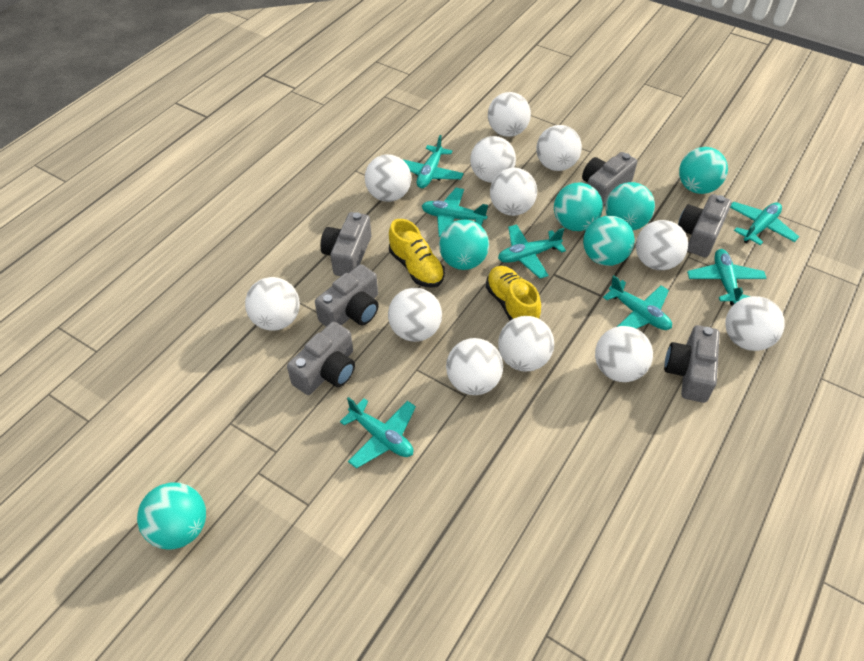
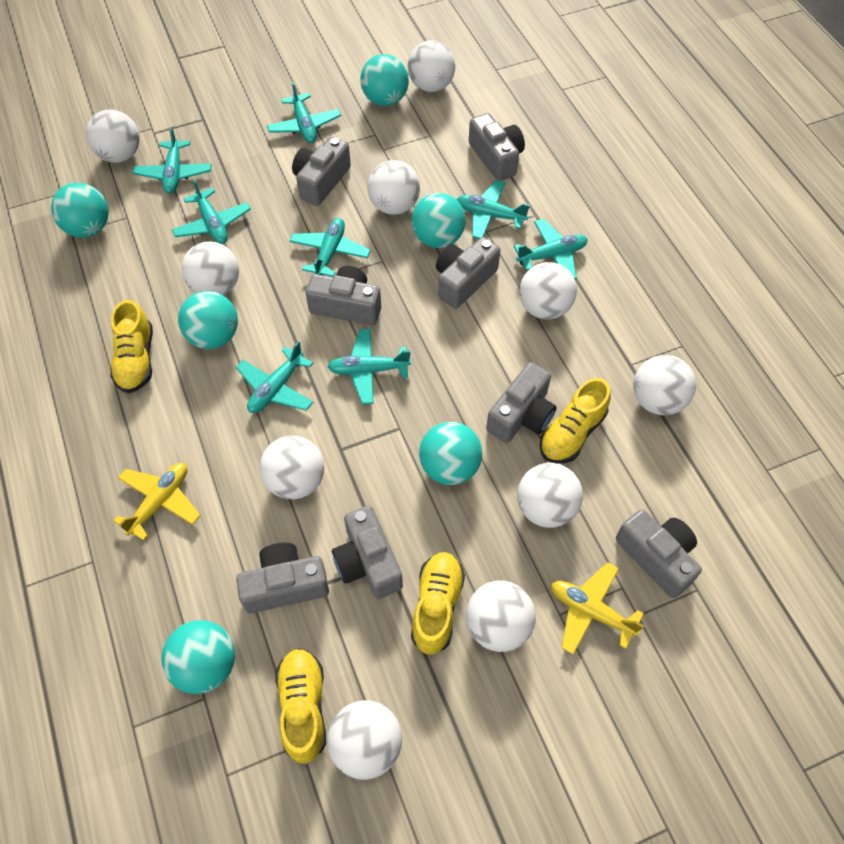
grey camera: [287,322,355,395] [315,264,379,326] [320,212,371,276] [582,152,637,206] [664,325,720,403] [678,194,732,258] = 6 -> [236,542,329,613] [292,137,351,206] [306,266,381,325] [332,505,403,599] [436,237,500,309] [469,113,525,181] [486,362,556,443] [616,509,702,598] = 8
turquoise plane: [340,397,416,469] [402,135,464,188] [422,188,488,237] [498,224,566,279] [603,275,672,330] [687,249,767,306] [730,202,799,245] = 7 -> [133,127,212,194] [172,179,251,244] [236,341,313,413] [267,82,341,143] [290,218,371,277] [327,329,411,404] [456,180,530,239] [514,219,588,280] = 8
white ball: [245,277,300,331] [365,154,411,202] [388,288,442,342] [446,338,503,395] [470,136,516,183] [488,92,531,137] [490,168,537,216] [498,316,554,371] [536,125,582,171] [595,326,653,382] [636,220,688,270] [725,296,785,351] = 12 -> [86,109,140,163] [182,241,239,296] [260,436,324,499] [327,700,402,780] [367,160,420,215] [408,40,455,92] [466,581,536,652] [517,463,583,528] [519,262,577,320] [633,355,696,415] = 10
yellow plane: none = 0 -> [113,463,201,541] [551,562,644,654] = 2
yellow shoe: [389,219,445,288] [486,266,541,321] = 2 -> [110,300,153,393] [275,648,326,764] [411,552,465,655] [540,378,611,463] = 4

